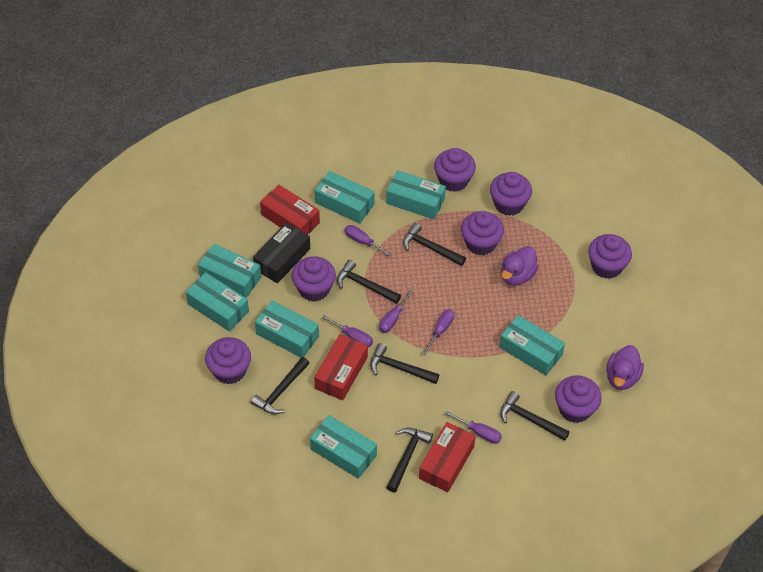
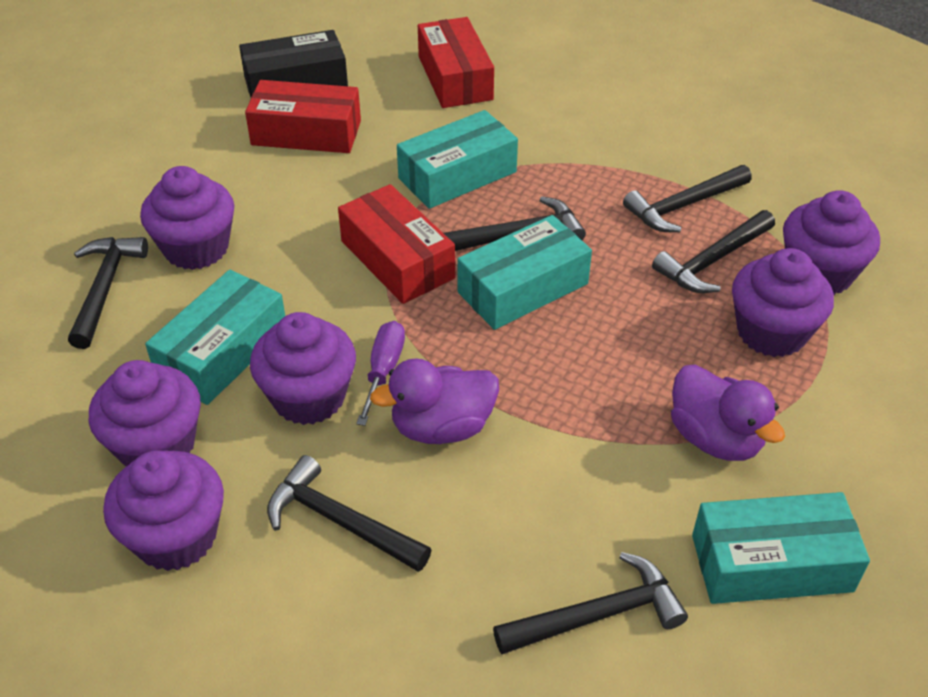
purple cupcake: [205,337,251,384] [292,256,336,302] [434,148,476,192] [461,211,504,255] [490,172,532,216] [555,375,602,423] [588,234,632,279] = 7 -> [89,360,201,466] [103,450,224,571] [140,166,234,270] [250,312,356,425] [732,248,834,357] [783,190,880,295] = 6
purple screwdriver: [322,315,373,347] [345,225,392,257] [379,289,414,333] [422,309,454,355] [445,411,502,444] = 5 -> [356,321,405,426] = 1
turquoise box: [186,272,249,332] [198,244,261,298] [255,300,319,358] [310,415,377,479] [315,171,375,224] [386,170,446,219] [499,315,565,376] = 7 -> [145,270,285,405] [397,110,518,209] [457,215,592,330] [692,492,870,604] = 4

